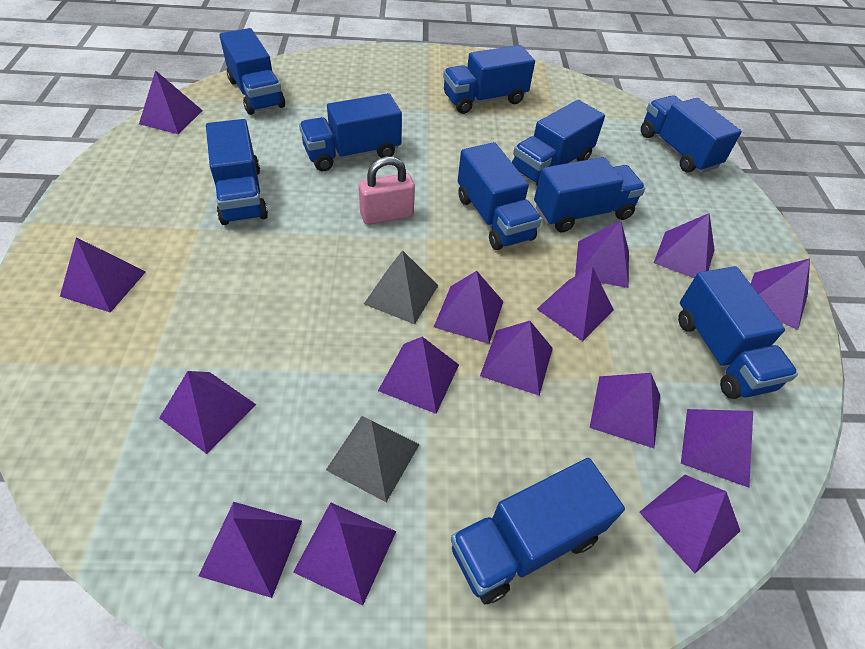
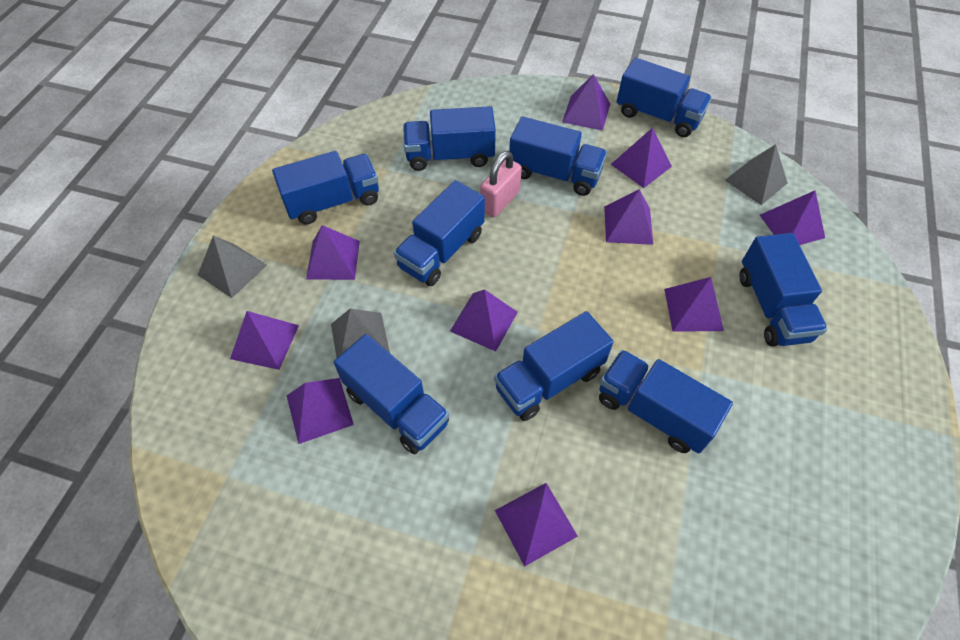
blue truck: [206,119,268,225] [219,28,285,115] [299,93,402,171] [443,45,535,114] [451,458,625,604] [458,142,542,250] [512,100,605,185] [534,157,645,232] [641,95,742,173] [678,266,798,399] = 10 -> [272,151,379,225] [334,334,449,454] [394,180,485,286] [403,106,496,171] [494,311,613,421] [509,116,607,196] [599,350,733,454] [617,58,712,137] [739,233,827,346] = 9
grey pyramid: [326,416,420,502] [364,250,438,324] = 2 -> [198,236,267,298] [331,308,390,358] [725,144,788,205] = 3
purple pyramid: [60,237,146,313] [139,70,203,134] [159,371,256,454] [198,502,302,598] [293,502,396,605] [378,337,459,414] [434,271,504,344] [480,321,553,396] [537,267,614,341] [575,220,629,288] [590,373,660,448] [639,475,740,573] [654,213,715,278] [681,409,753,488] [751,258,810,330] = 15 -> [230,311,299,370] [287,378,354,444] [306,225,360,280] [450,289,518,351] [495,483,578,566] [562,74,610,131] [604,189,653,245] [611,128,672,188] [664,277,724,332] [760,190,825,245] = 10

